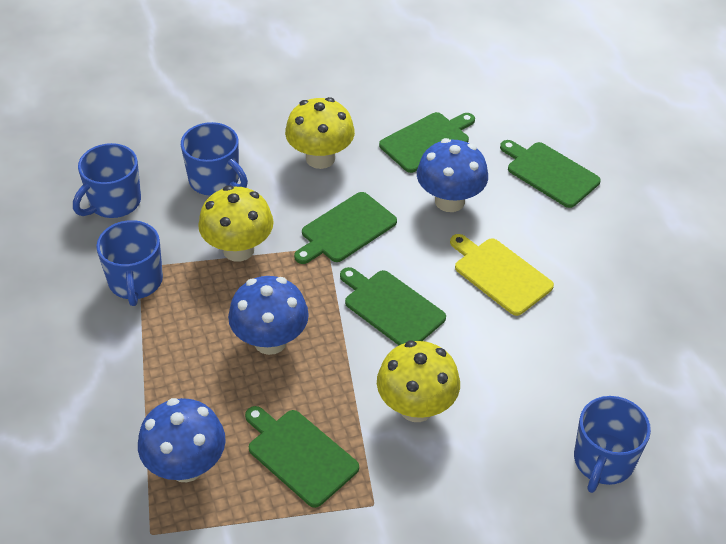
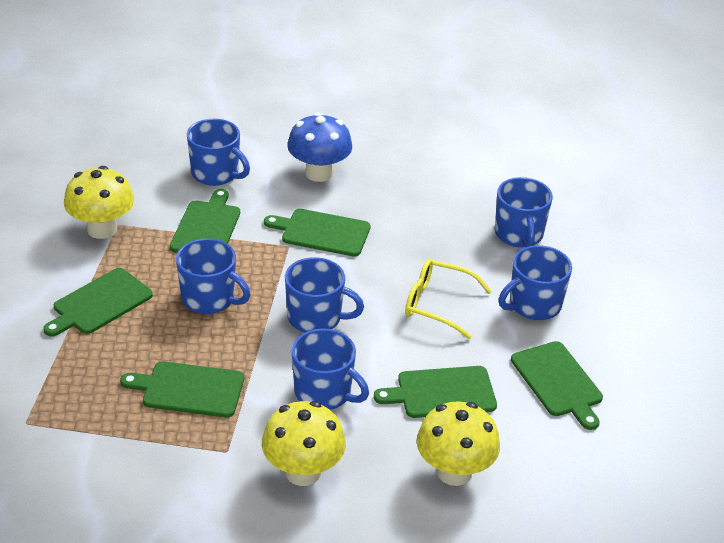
blue mug: [73,143,141,218] [96,220,163,306] [181,122,248,196] [574,396,651,493] = 4 -> [176,239,250,314] [187,119,250,186] [285,257,364,332] [292,329,369,410] [495,177,553,247] [499,245,572,320] = 6
blue mushroom: [138,398,226,482] [228,276,309,355] [417,138,488,212] = 3 -> [287,113,352,182] = 1
green cutting board: [245,406,359,508] [294,192,397,264] [340,267,446,345] [379,112,475,173] [500,140,601,208] = 5 -> [43,268,153,337] [120,361,244,418] [170,189,240,253] [264,209,371,257] [374,366,497,418] [511,341,603,430] = 6
yellow cutting board: [450,234,554,316] = 1 -> none = 0
yellow glasses: none = 0 -> [405,259,492,339] = 1

